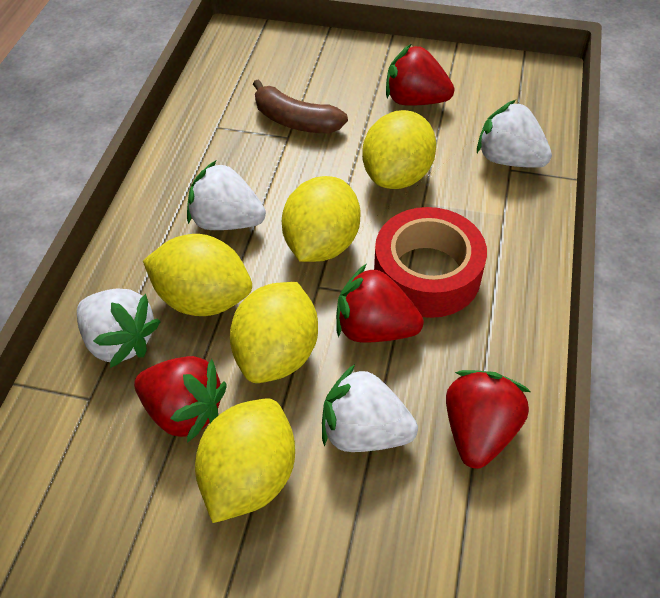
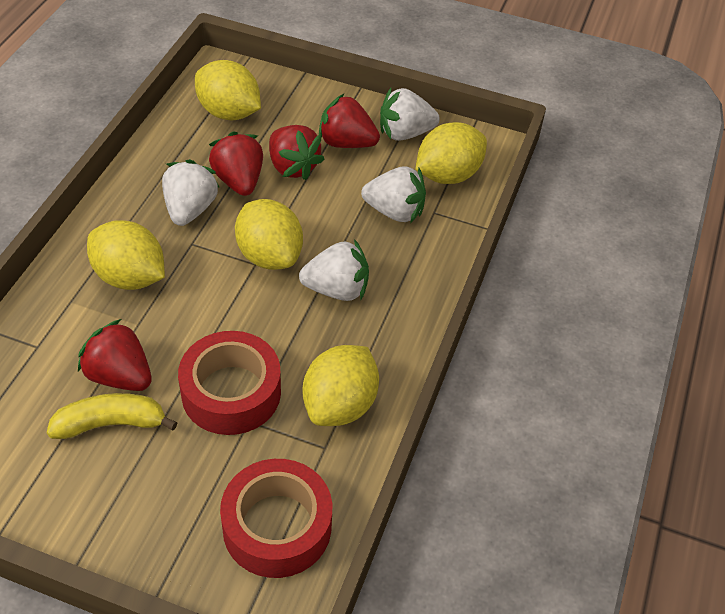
brown banana: [253,79,348,133] = 1 -> none = 0
red tape: [374,207,487,318] = 1 -> [178,331,281,435] [220,459,332,578] = 2
yellow banana: none = 0 -> [47,393,178,439] = 1

